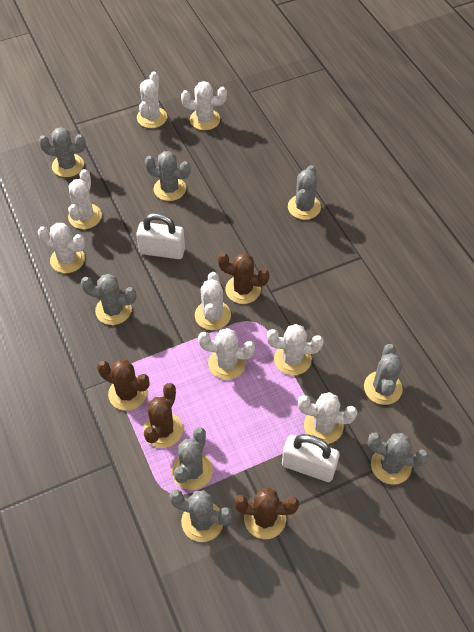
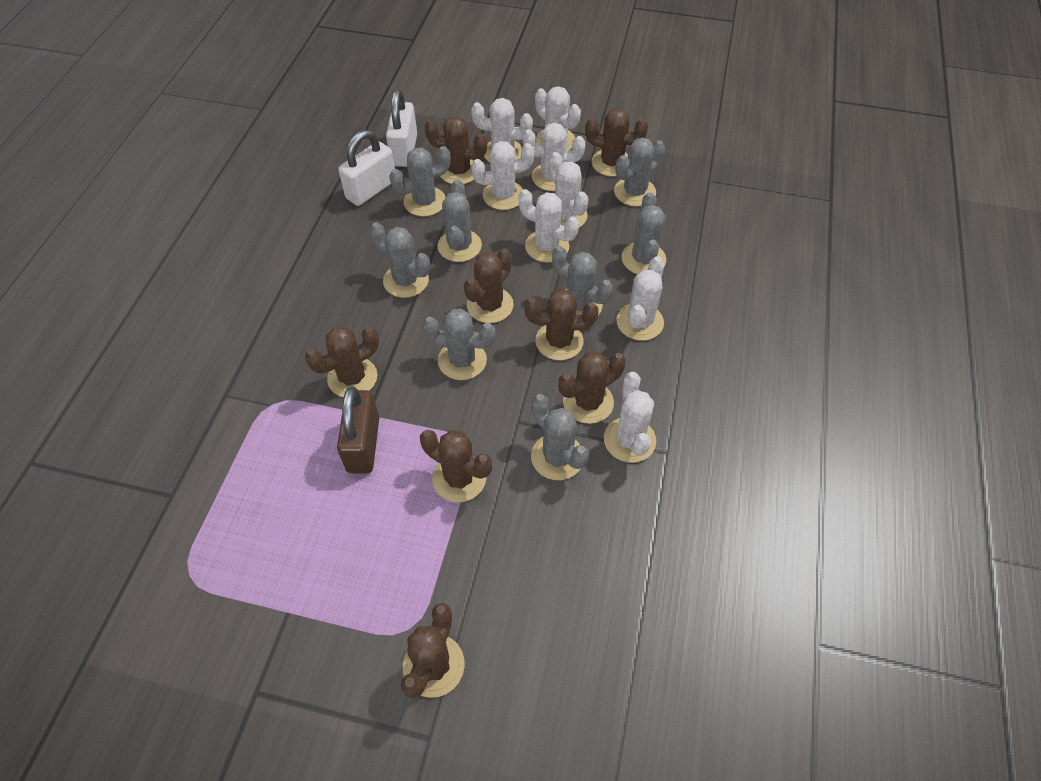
brown cactus: [97,359,150,411] [143,383,183,448] [218,253,269,304] [234,487,299,539] = 4 -> [305,326,379,397] [401,603,465,698] [420,430,492,502] [425,116,487,184] [464,249,514,323] [525,289,599,360] [558,352,626,424] [585,108,648,177] = 8
brown padlock: none = 0 -> [337,387,379,473] = 1

